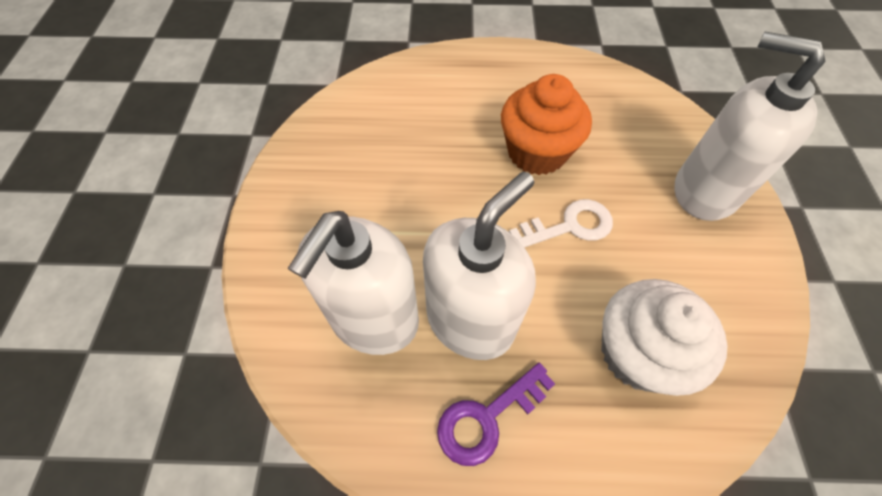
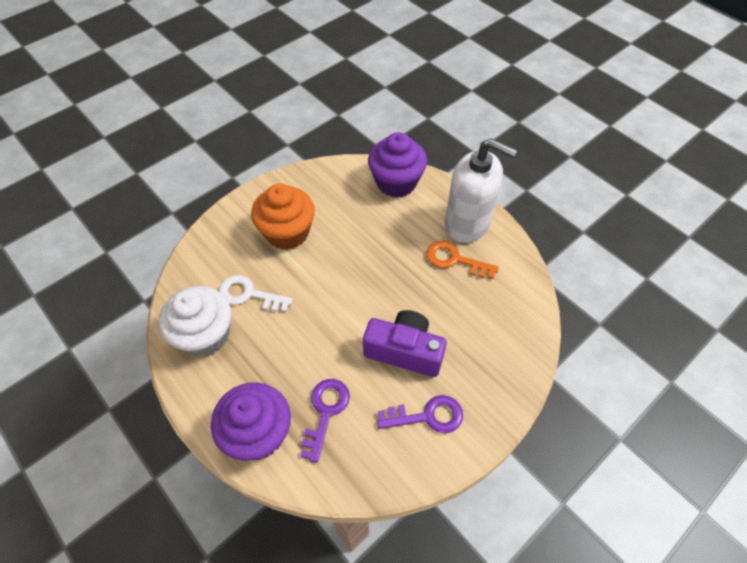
orange key: none = 0 -> [426,241,499,279] = 1
purple camera: none = 0 -> [363,310,447,377] = 1
purple cupcake: none = 0 -> [211,382,291,461] [368,132,427,197] = 2
purple key: [437,363,555,466] = 1 -> [301,379,350,463] [377,395,463,433] = 2
white soap dispenser: [287,211,419,355] [423,172,536,360] [674,32,826,221] = 3 -> [445,138,517,243] = 1

